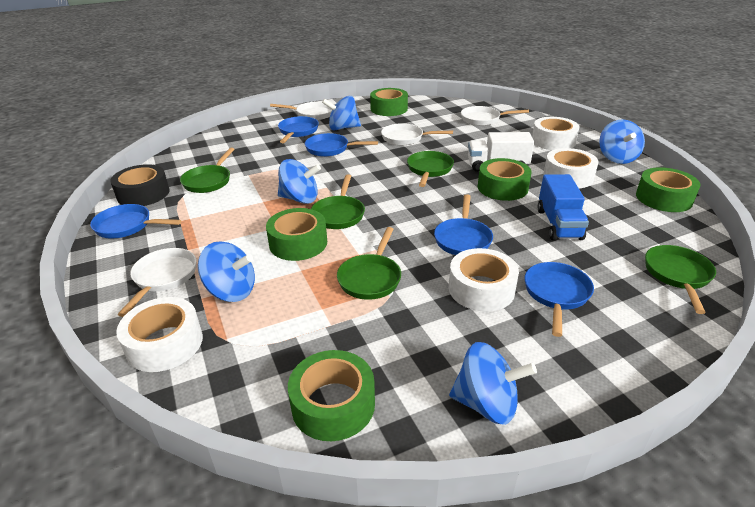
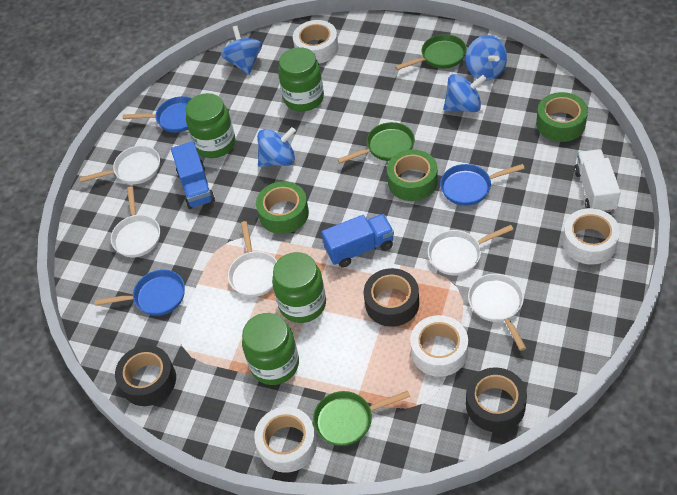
black tape: [110,164,170,206] = 1 -> [115,345,176,406] [364,268,419,327] [466,367,527,432] = 3
blue pan: [90,204,181,238] [278,116,319,143] [305,133,378,157] [434,194,493,255] [525,262,594,337] = 5 -> [95,270,185,316] [123,96,192,133] [440,164,525,206] = 3
blue spinning top: [198,241,255,302] [278,159,321,204] [322,96,361,131] [449,342,537,425] [599,120,645,164] = 5 -> [221,26,262,75] [257,127,296,167] [443,74,486,112] [466,35,507,81] = 4
blue truck: [538,174,589,240] = 1 -> [171,141,215,209] [322,214,394,267] = 2
green jar: none = 0 -> [186,93,235,158] [242,313,299,385] [272,252,326,323] [278,47,324,111] = 4
green pan: [180,148,235,193] [311,174,365,229] [337,227,401,300] [407,151,454,187] [645,245,716,314] = 5 -> [313,391,410,446] [337,122,415,163] [395,34,467,70] = 3
green tape: [266,208,327,261] [288,350,375,441] [370,88,408,116] [478,158,532,201] [636,167,701,212] = 5 -> [256,181,309,234] [387,149,438,201] [536,92,588,142] = 3
white pan: [118,248,196,317] [270,101,332,120] [381,123,453,145] [461,106,529,126] = 4 -> [80,145,160,184] [111,186,160,257] [228,221,277,297] [428,225,513,275] [468,274,526,351] = 5

